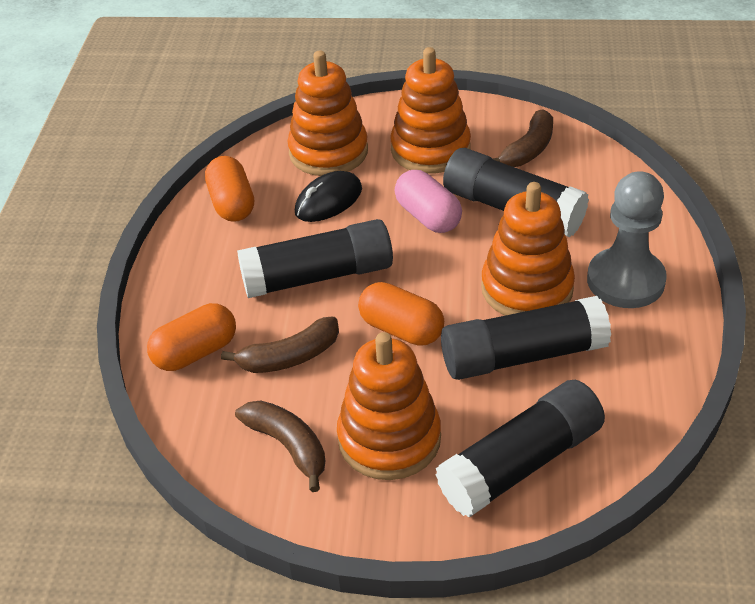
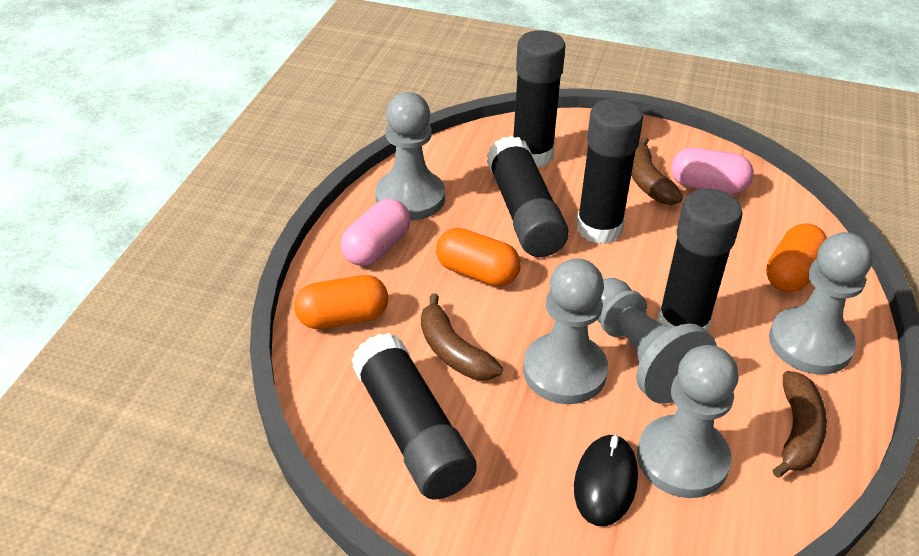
black glue stick: [237,219,393,298] [436,380,605,517] [441,296,611,380] [443,148,589,237] = 4 -> [351,333,477,500] [487,136,569,257] [513,30,566,167] [577,98,643,244] [657,189,743,332] = 5
grey pawn: [587,171,667,308] = 1 -> [375,92,445,221] [523,258,608,404] [597,278,717,404] [637,345,738,498] [769,232,873,375] = 5
orange stacking toy: [287,50,368,176] [337,332,441,480] [390,47,471,174] [481,182,575,316] = 4 -> none = 0
pink capsule: [395,170,462,233] = 1 -> [341,199,411,266] [671,148,754,194] = 2

